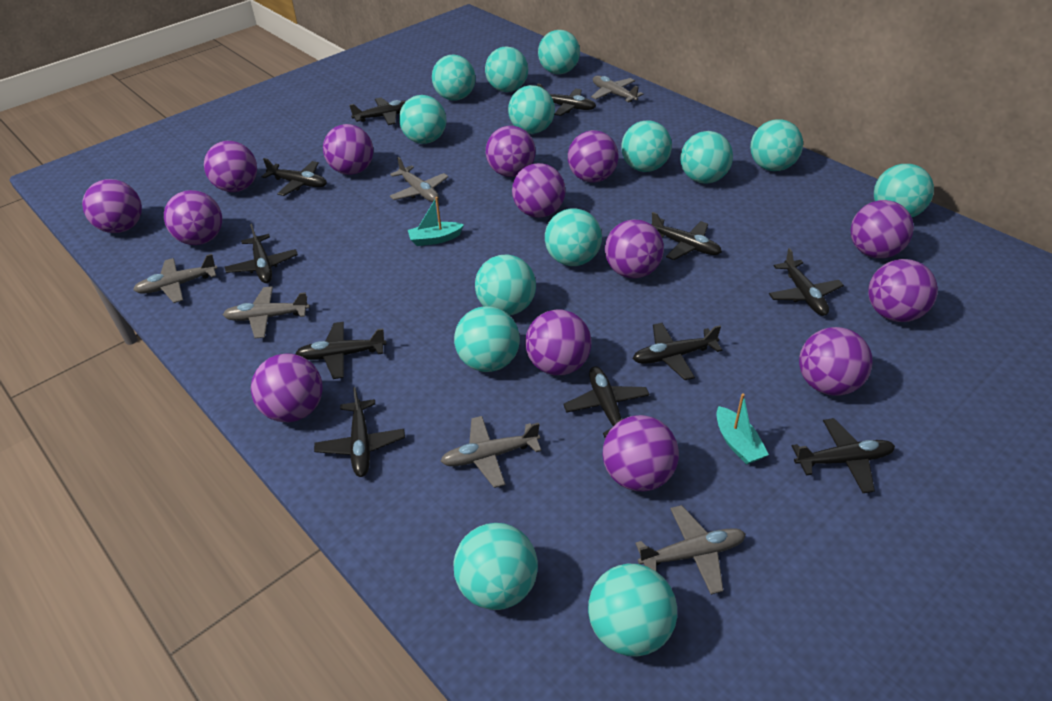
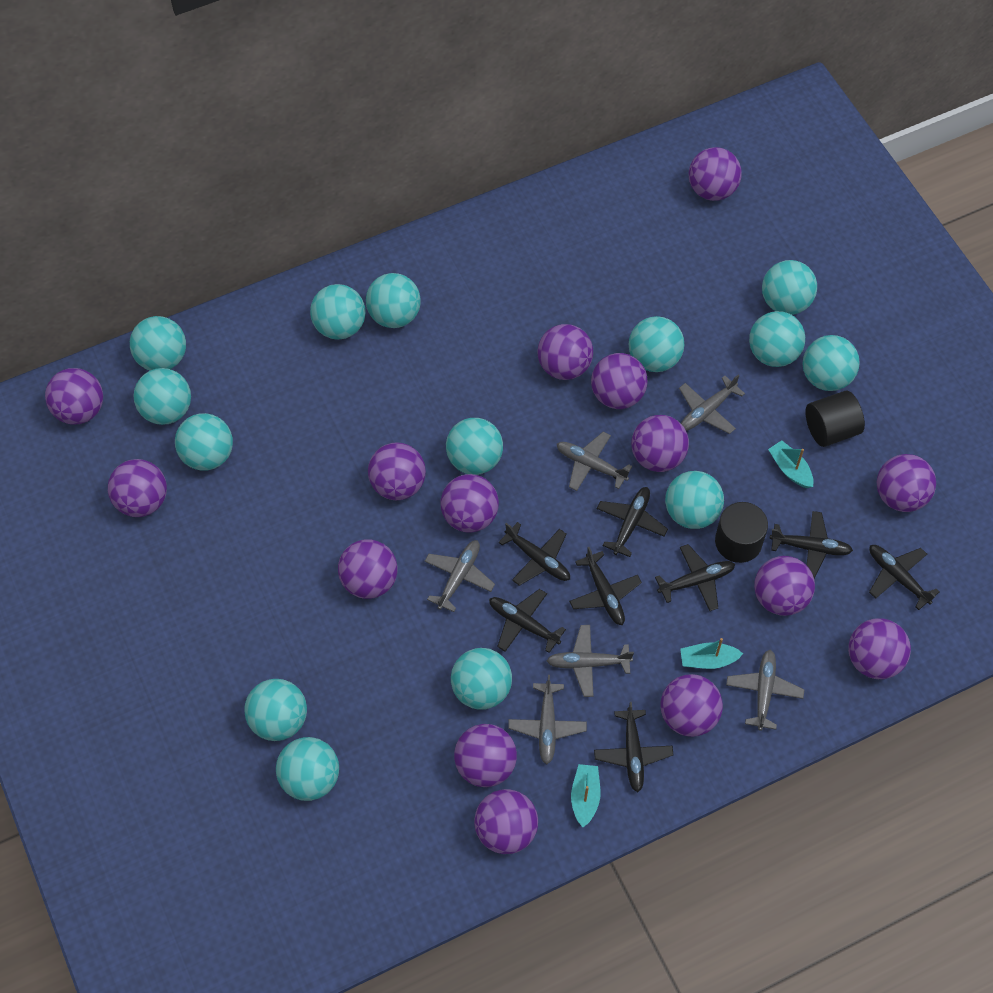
black cylinder: none = 0 -> [715,502,768,563] [805,391,865,447] = 2
black plane: [225,224,298,283] [262,158,327,196] [295,322,386,379] [314,387,405,477] [349,98,406,125] [537,83,596,116] [563,366,650,438] [633,323,722,380] [651,212,722,260] [769,248,844,316] [792,418,895,493] = 11 -> [489,589,566,653] [498,522,570,586] [569,547,642,625] [594,702,673,792] [597,487,668,557] [655,544,735,611] [770,511,853,579] [869,545,939,610] = 8
purple ball: [82,179,142,233] [164,190,222,245] [204,141,257,192] [251,353,323,422] [323,124,373,175] [486,126,535,177] [512,163,565,218] [525,310,591,375] [568,130,619,183] [603,415,679,491] [605,219,664,278] [799,327,873,396] [851,200,914,258] [868,259,938,322] = 14 -> [45,368,103,424] [108,459,167,517] [338,539,397,599] [368,442,426,500] [440,474,499,533] [454,724,517,787] [474,789,538,854] [537,324,593,380] [591,353,648,409] [631,415,689,472] [660,674,723,737] [689,147,742,201] [754,556,815,616] [848,618,911,679] [877,454,936,512] = 15
turquoise boat: [408,197,464,246] [716,393,769,465] = 2 -> [571,764,601,827] [680,638,743,669] [768,440,814,488] = 3

